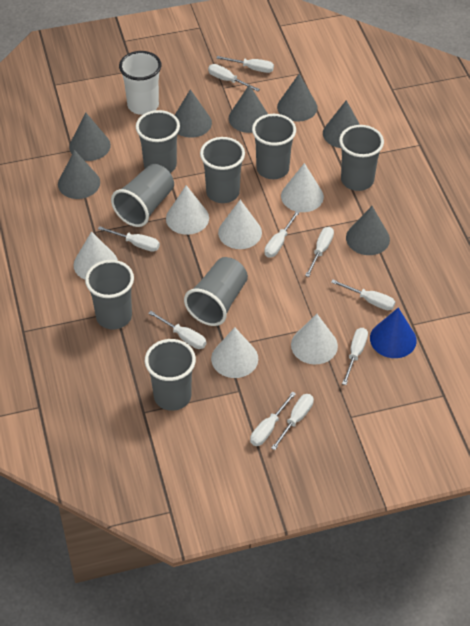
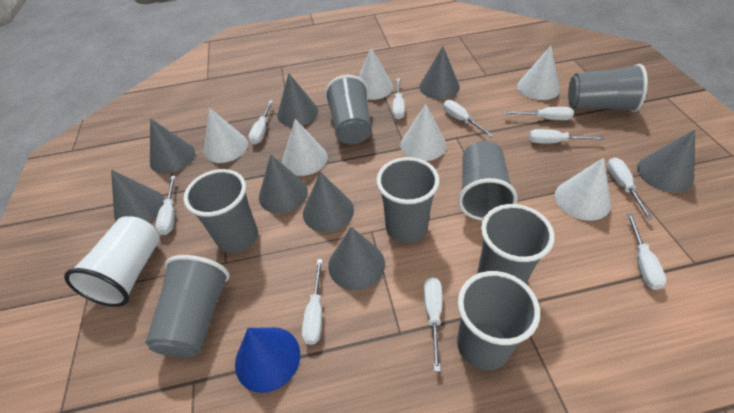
grey cone: [58,150,100,199] [69,113,111,161] [175,89,212,138] [229,85,268,133] [277,74,317,121] [323,100,360,148] [346,206,390,255] = 7 -> [111,170,165,223] [150,118,195,174] [259,154,308,213] [277,73,318,127] [303,172,354,232] [328,227,385,290] [419,46,460,99] [637,130,695,192] = 8

